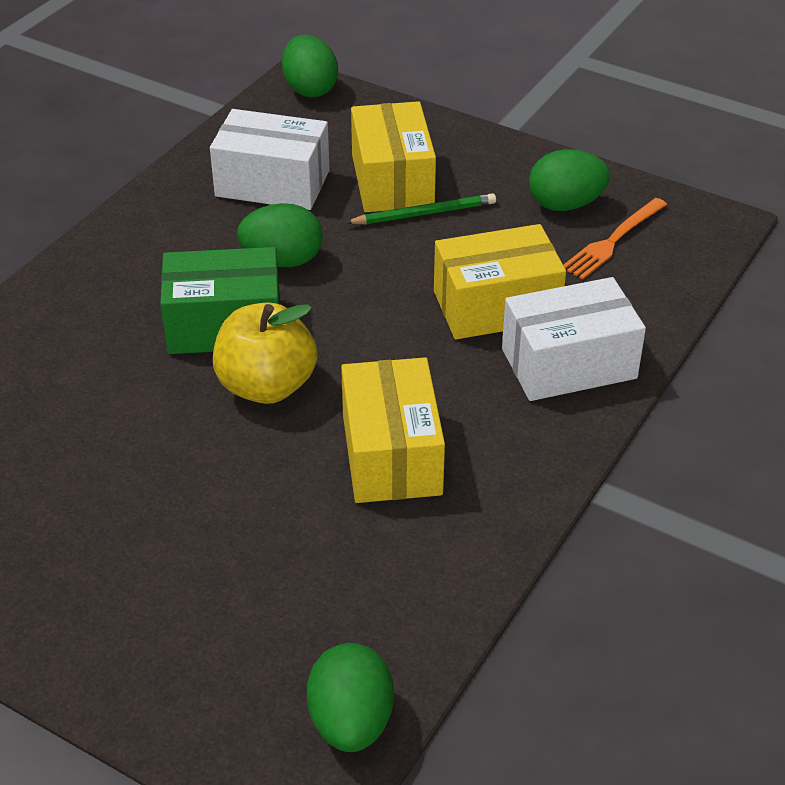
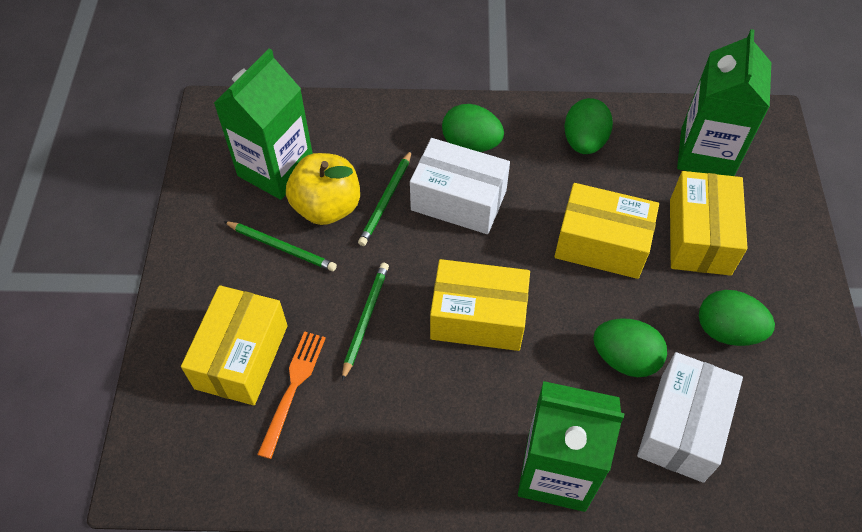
green box: [160,247,280,354] = 1 -> none = 0
green carton: none = 0 -> [214,48,313,200] [518,381,625,512] [677,29,771,176] = 3
green pencil: [345,193,496,224] = 1 -> [223,221,337,271] [342,263,389,381] [358,150,412,246] = 3
yellow box: [341,357,445,503] [351,101,436,212] [434,224,566,339] = 3 -> [181,285,288,406] [430,259,530,351] [554,183,659,279] [670,171,748,276] = 4

